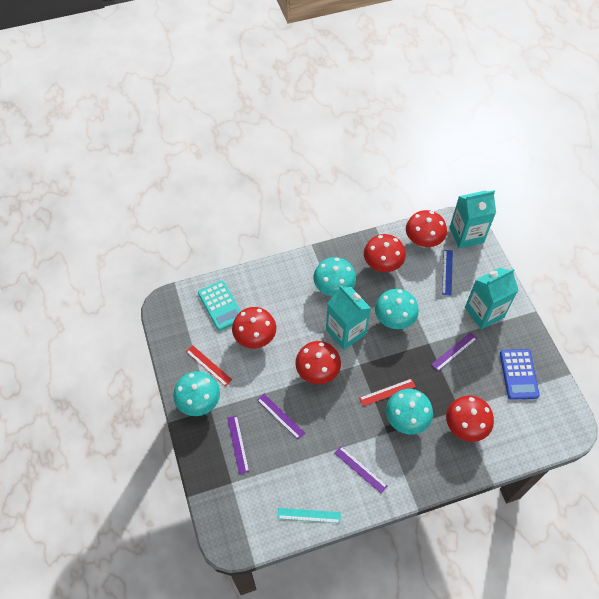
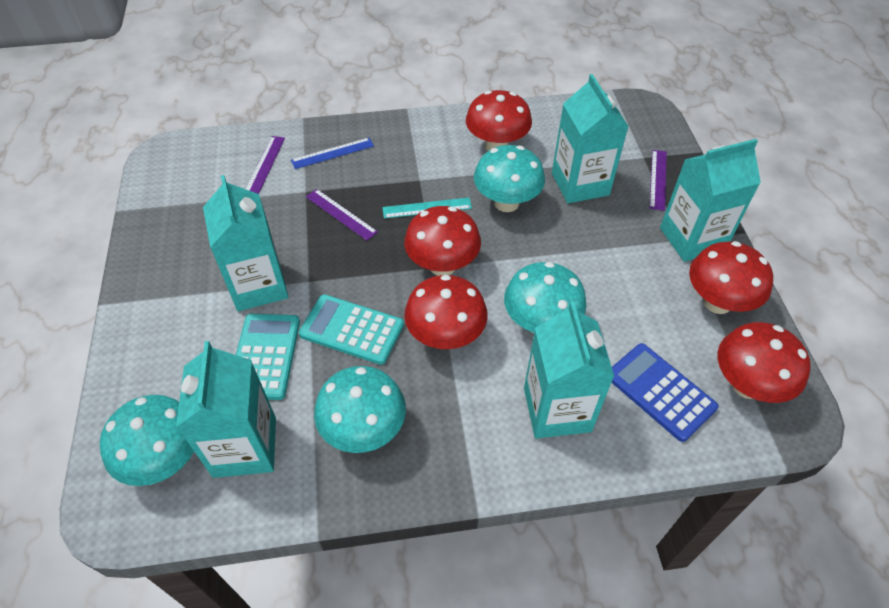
purple ruler: [227,416,249,474] [257,394,305,439] [334,446,387,493] [431,332,477,371] = 4 -> [246,136,285,194] [306,189,378,241] [650,150,667,211] = 3
red ruler: [186,345,232,386] [359,379,416,406] = 2 -> none = 0
turquoise calculator: [198,280,241,331] = 1 -> [236,314,300,400] [299,294,404,365] = 2
turquoise carton: [326,285,371,350] [450,190,496,249] [465,268,519,329] = 3 -> [176,341,276,478] [203,175,288,311] [524,301,615,439] [552,74,629,203] [660,139,761,262] = 5

